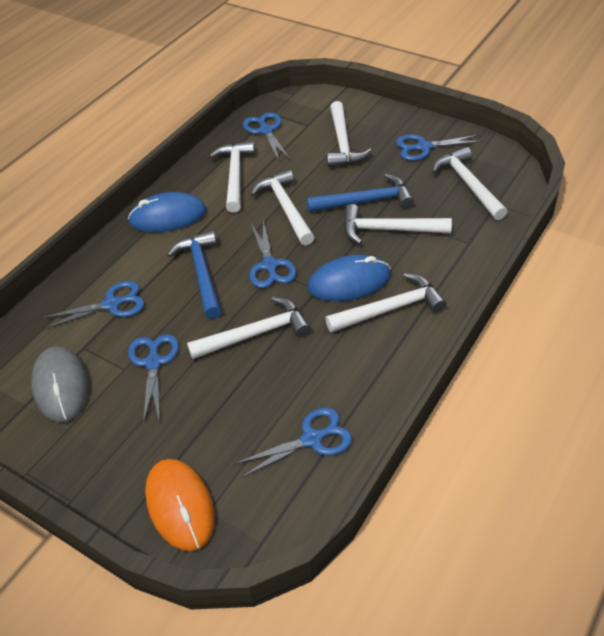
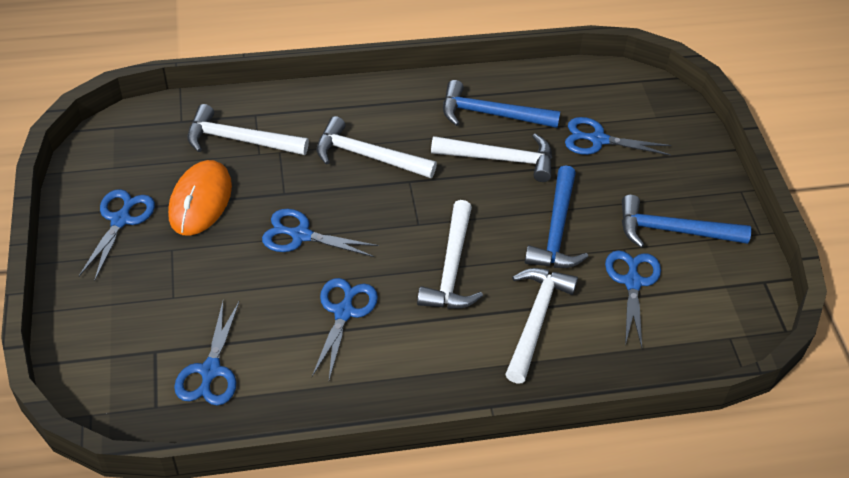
blue hammer: [167,230,221,319] [307,174,414,212] = 2 -> [443,80,560,128] [525,165,588,268] [622,195,751,248] = 3
blue mouse: [128,192,207,232] [308,254,391,301] = 2 -> none = 0
grey mouse: [31,346,89,422] = 1 -> none = 0
white hammer: [187,297,311,359] [209,141,255,213] [251,169,315,246] [325,273,446,333] [327,101,372,167] [344,204,452,244] [432,147,508,220] = 7 -> [187,104,309,155] [317,116,437,178] [417,200,483,309] [431,133,552,182] [505,268,578,384] = 5

